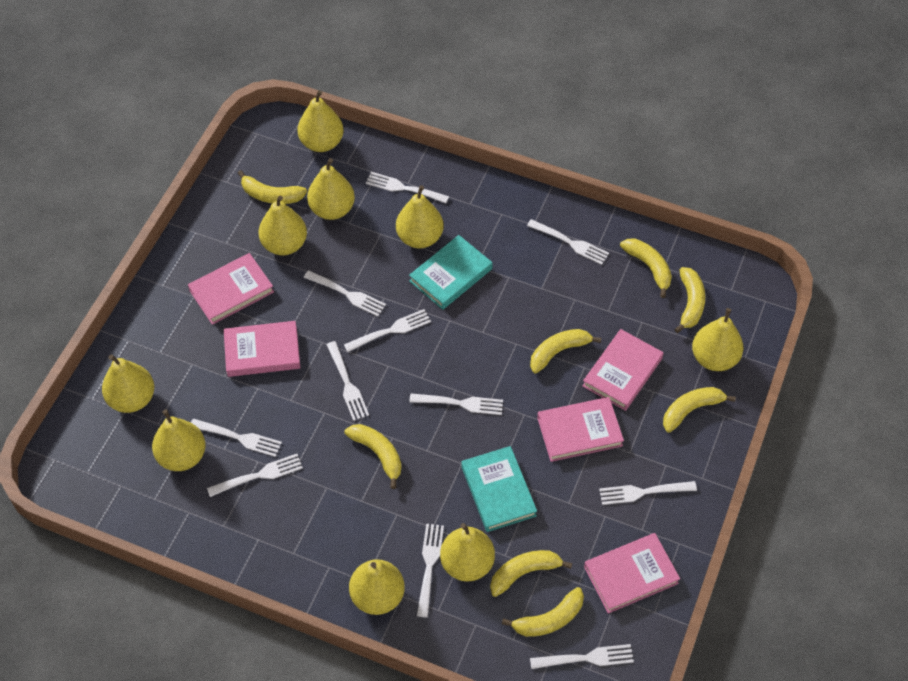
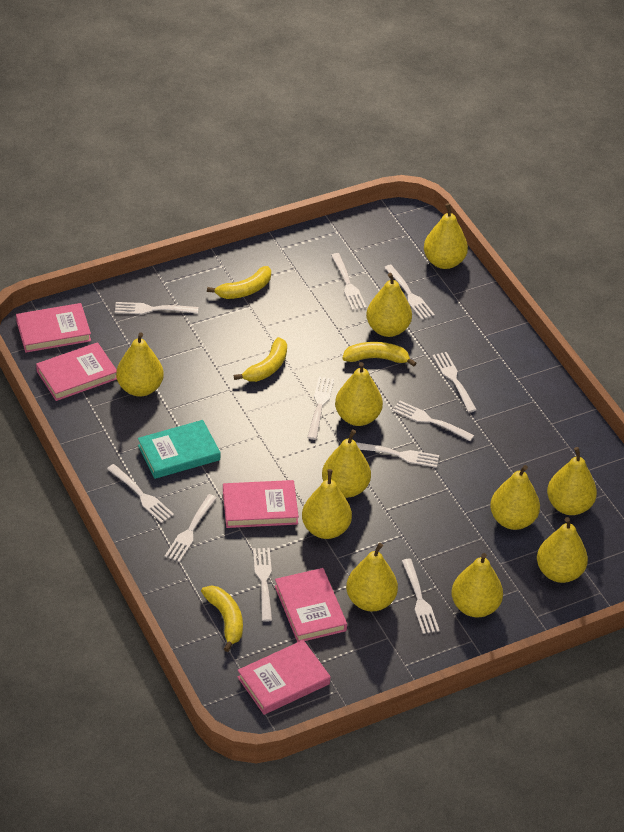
turquoise book: [409,235,493,310] [461,446,537,532] = 2 -> [138,420,221,479] = 1
yellow banana: [238,170,307,204] [344,424,402,489] [490,550,572,597] [502,587,584,637] [530,329,601,373] [620,239,672,298] [663,387,736,433] [674,267,705,333] = 8 -> [201,585,243,652] [207,266,271,299] [234,337,287,382] [342,342,416,367] = 4
yellow pear: [102,354,154,413] [152,409,206,471] [259,196,307,255] [297,90,344,152] [307,158,355,220] [349,559,405,615] [396,185,444,248] [440,523,495,582] [692,308,743,371] = 9 -> [116,332,164,397] [302,469,352,539] [322,430,371,498] [335,362,383,426] [346,543,398,611] [366,273,412,337] [424,203,468,269] [451,553,503,617] [490,465,540,530] [537,517,588,583] [547,447,597,515] = 11

